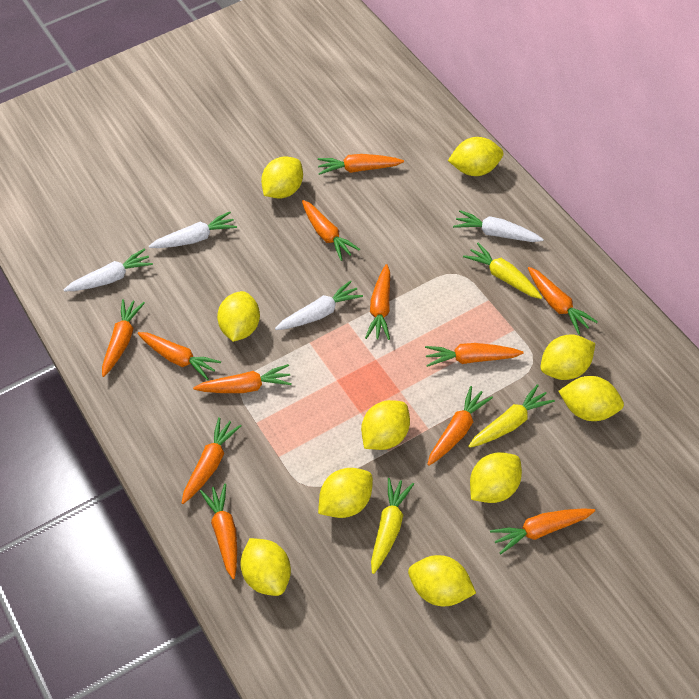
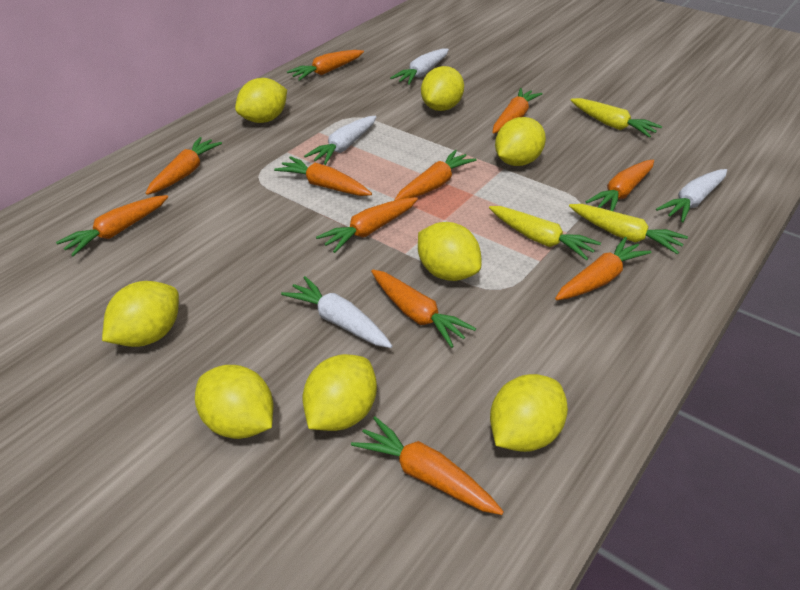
orange carrot: [102,299,145,377] [137,332,221,380] [182,417,242,504] [193,364,292,393] [200,484,237,579] [302,200,360,261] [318,154,404,175] [365,264,390,340] [425,343,524,367] [427,386,493,466] [490,508,595,554] [528,267,598,334] = 12 -> [56,195,168,256] [146,137,222,195] [274,156,372,196] [287,50,364,81] [316,197,418,253] [351,416,504,515] [371,269,476,348] [394,150,476,201] [493,88,543,133] [555,237,652,300] [586,160,654,211] = 11
yellow lemon: [217,291,260,342] [240,538,291,596] [261,157,303,199] [318,468,373,518] [361,400,410,450] [408,555,476,606] [448,137,504,176] [470,452,522,503] [540,334,595,380] [558,376,624,421] = 10 -> [102,281,179,347] [195,365,273,439] [235,78,287,123] [303,354,377,431] [418,222,482,281] [421,66,464,111] [490,374,568,452] [495,117,546,166] = 8

